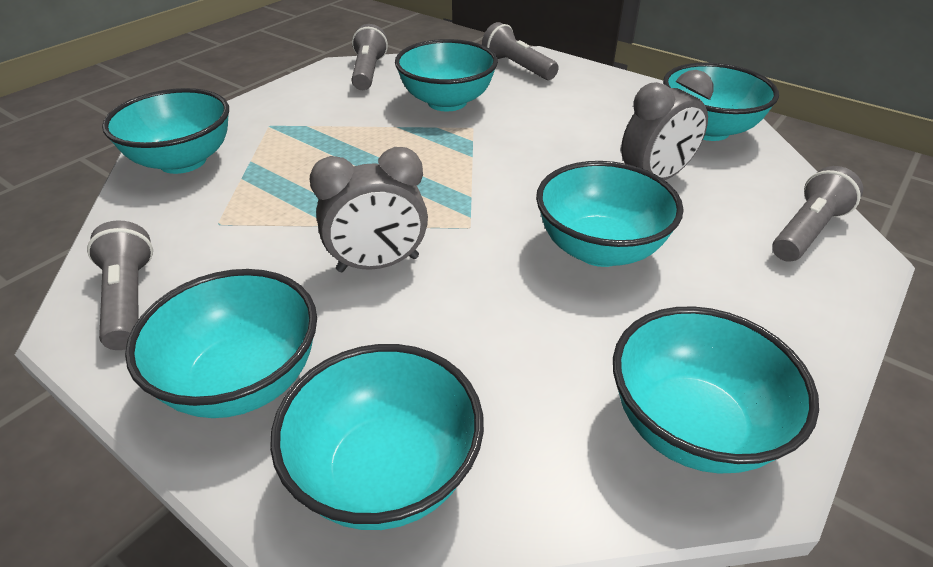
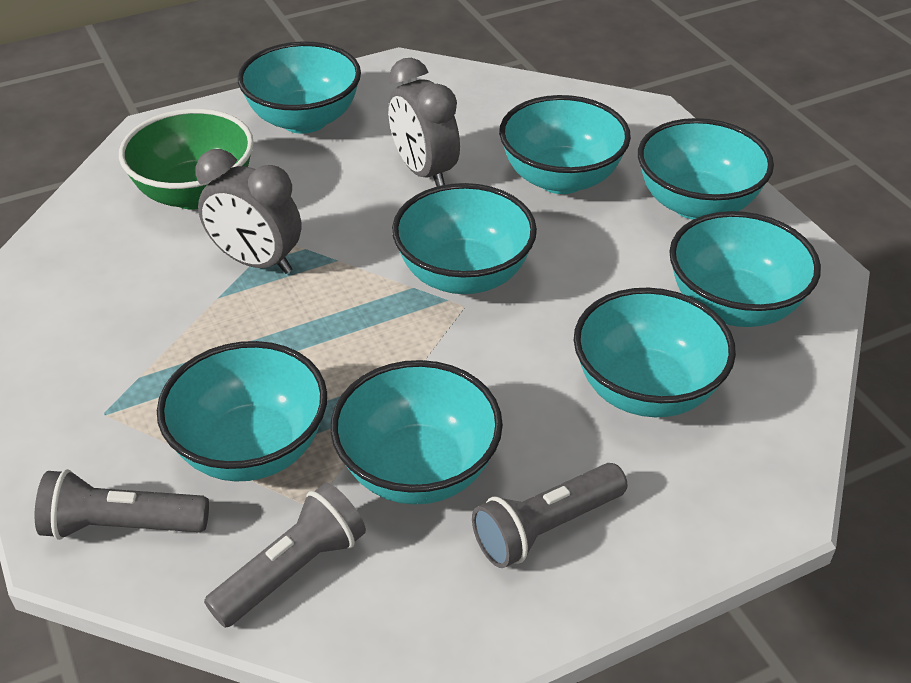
green bowl: none = 0 -> [119,109,254,209] = 1
grey flashlight: [87,220,153,350] [352,24,388,90] [482,22,559,80] [772,166,863,262] = 4 -> [35,469,209,540] [204,483,366,628] [472,463,627,568] = 3
turquoise bowl: [102,88,229,174] [125,269,317,418] [270,344,484,530] [395,39,498,111] [536,161,683,267] [613,306,819,474] [663,62,779,141] = 7 -> [157,341,327,482] [238,41,361,134] [330,360,503,505] [392,183,537,294] [499,95,631,194] [574,288,736,417] [638,118,774,220] [669,211,821,327] = 8

